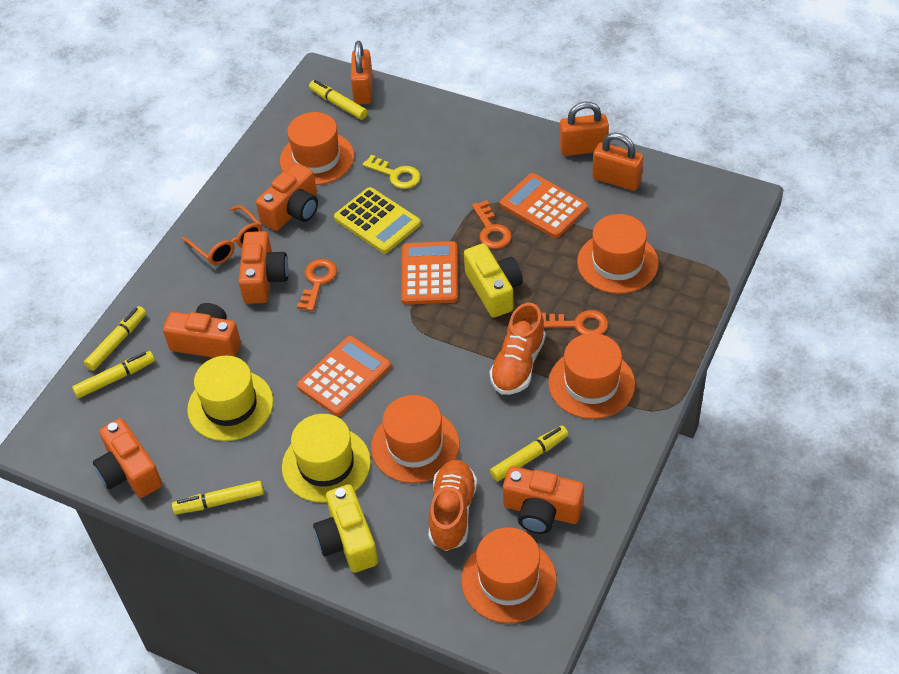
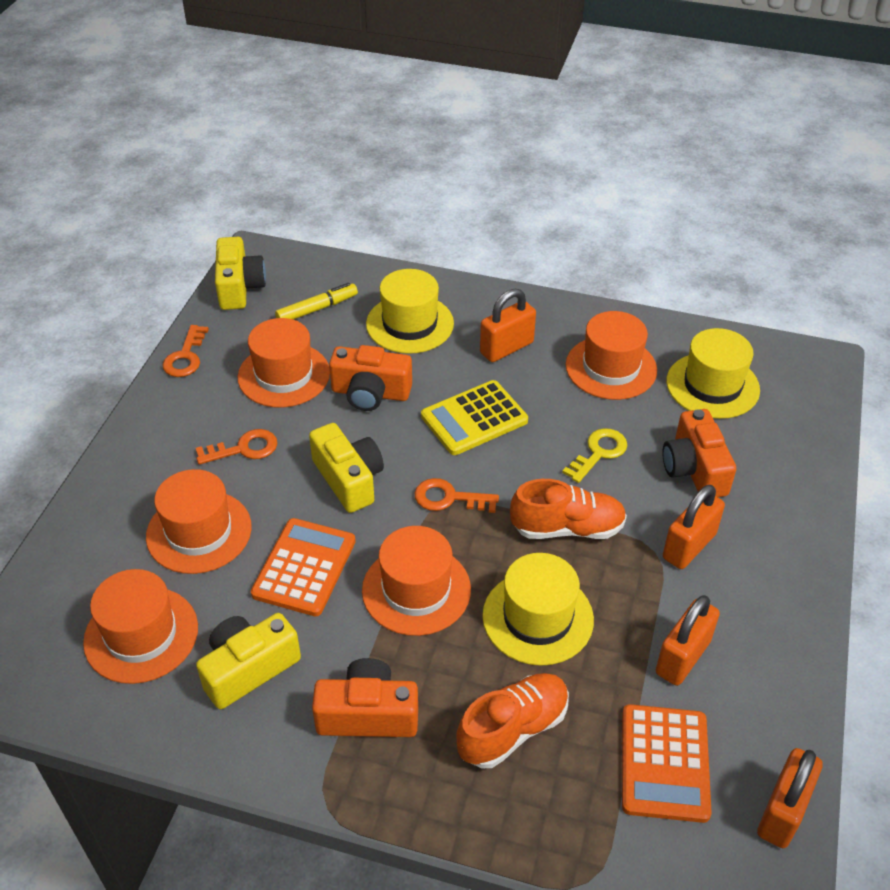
orange calculator: [297,336,391,416] [401,241,458,305] [500,173,588,238] = 3 -> [251,518,356,616] [622,704,712,823] = 2
orange camera: [93,418,162,498] [163,303,241,358] [238,231,289,304] [256,163,318,231] [503,466,584,534] = 5 -> [312,658,418,737] [329,345,412,411] [662,409,736,497] = 3
orange glasses: [182,205,262,265] = 1 -> none = 0
orange padlock: [351,41,373,104] [559,102,609,156] [592,133,644,191] = 3 -> [480,289,536,362] [656,595,720,686] [663,485,725,569] [757,748,823,848] = 4
yellow camera: [313,484,378,573] [464,243,523,318] = 2 -> [196,613,301,709] [215,237,266,310] [309,423,384,513] = 3
yellow hat: [187,355,273,441] [282,414,371,503] = 2 -> [366,269,454,354] [482,553,594,666] [666,328,760,419] = 3
yellow marker: [72,351,155,398] [84,306,146,371] [172,481,264,514] [309,80,368,120] [490,426,568,481] = 5 -> [275,283,358,320] = 1

